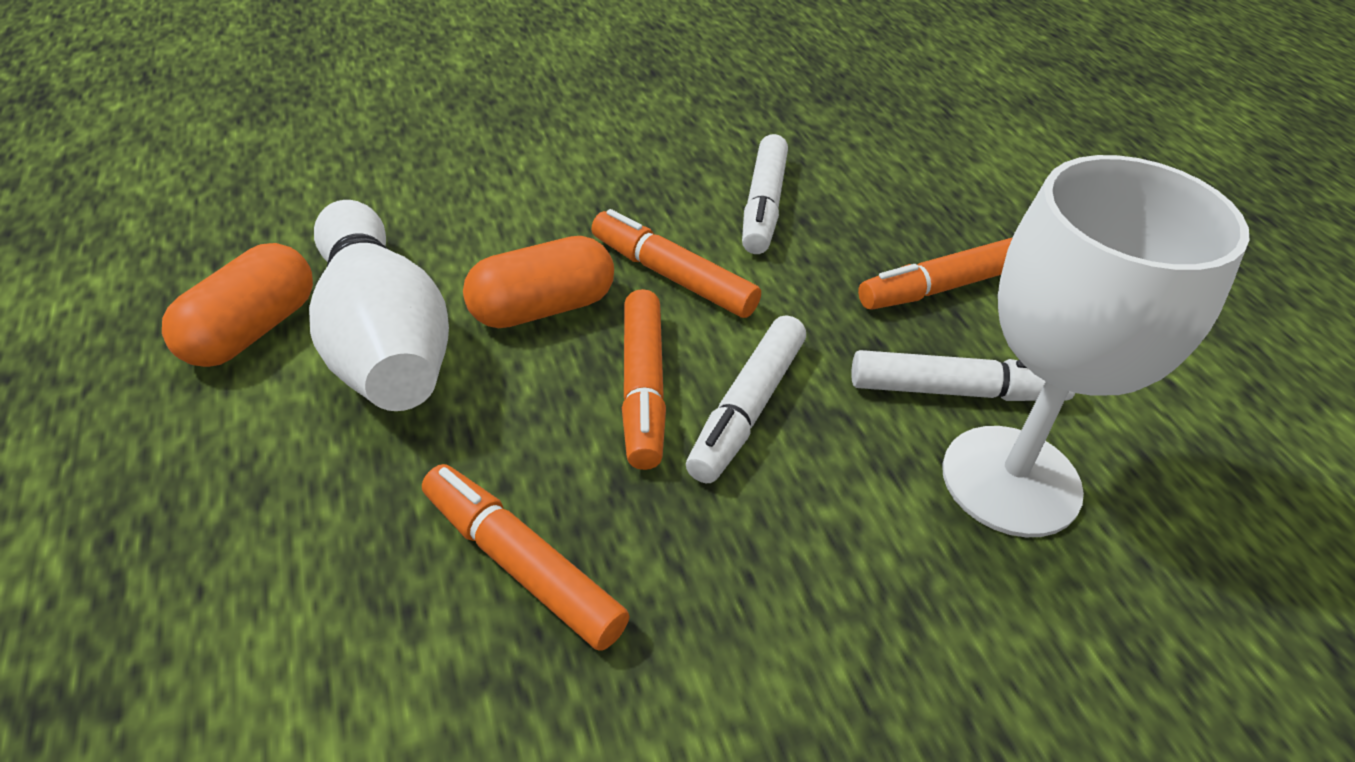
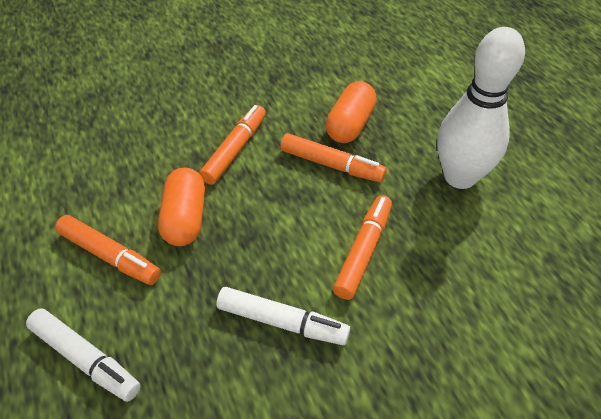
white goblet: [942,155,1249,537] = 1 -> none = 0
white marker: [686,315,806,483] [742,134,788,254] [851,350,1075,401] = 3 -> [26,309,141,402] [216,287,350,345] = 2

